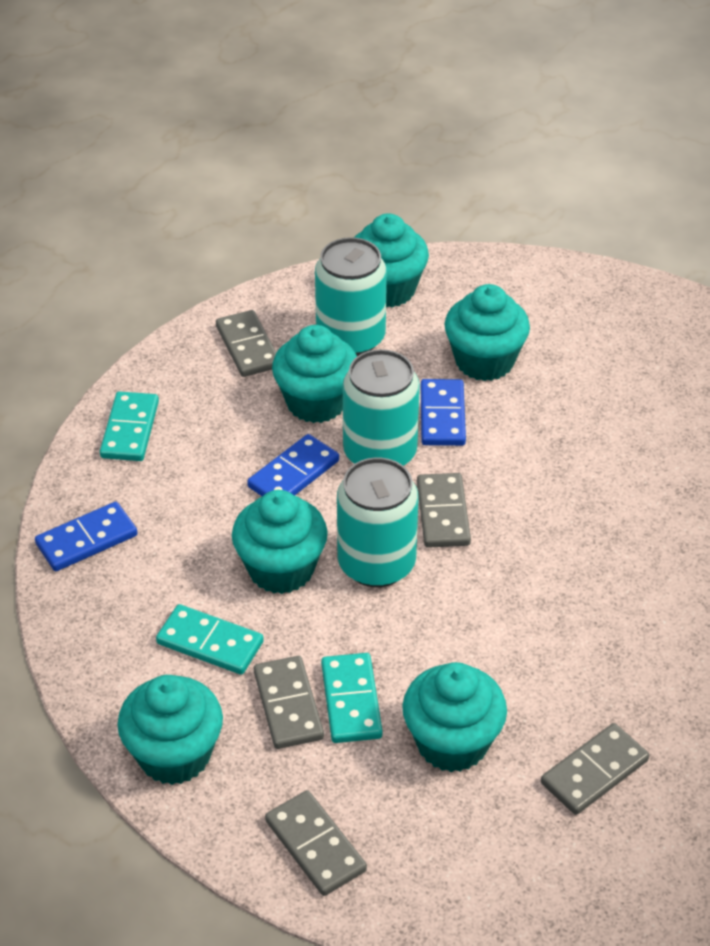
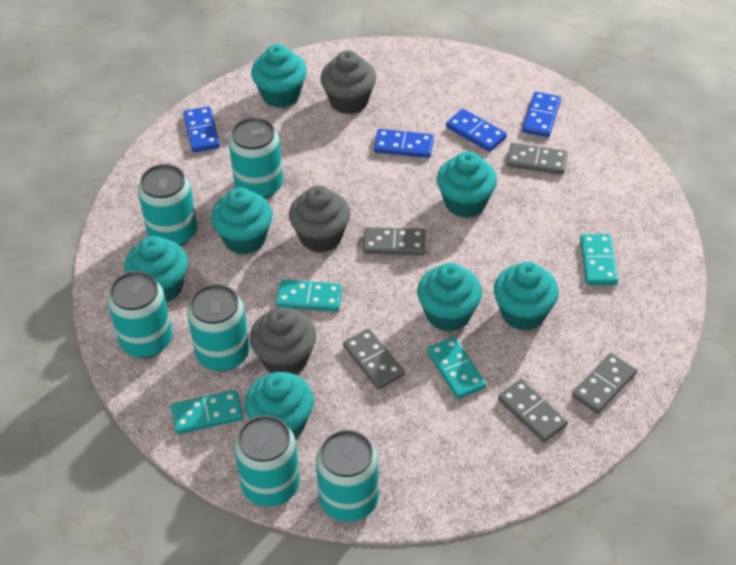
blue domino: [35,502,137,571] [247,434,339,496] [421,379,466,446] = 3 -> [183,106,220,153] [374,129,434,158] [446,109,507,152] [522,92,561,137] = 4
grey cupcake: none = 0 -> [250,307,316,374] [289,185,350,253] [320,50,376,114] = 3
turquoise can: [315,237,387,356] [337,458,418,587] [343,349,420,466] = 3 -> [107,271,172,358] [138,164,197,246] [187,284,250,371] [229,117,283,199] [234,415,300,507] [316,430,379,522] = 6
turquoise cupcake: [117,675,223,785] [232,490,328,594] [272,325,357,423] [354,213,429,308] [402,662,507,772] [445,284,530,381] = 6 -> [124,236,188,302] [211,187,273,255] [245,372,314,439] [251,44,307,108] [417,263,482,332] [437,151,497,218] [494,262,559,331] = 7
turquoise domino: [100,391,159,461] [156,604,264,675] [321,653,383,743] = 3 -> [171,390,243,434] [276,280,342,312] [427,337,486,399] [580,234,618,285] = 4

